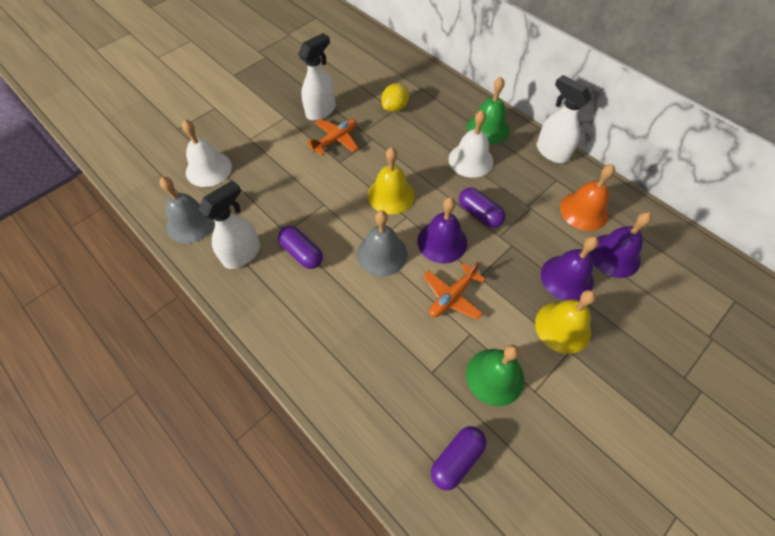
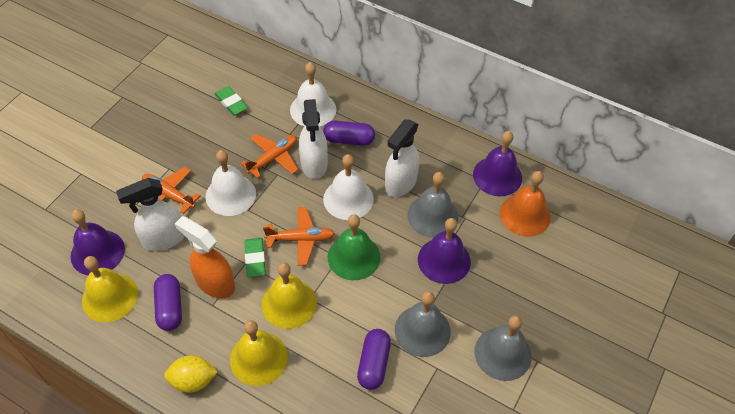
green bell: [466,345,524,406] [467,77,510,144] = 2 -> [328,214,381,280] = 1
green eraser: none = 0 -> [214,86,248,116] [244,238,266,277] = 2
grey bell: [160,177,215,243] [357,210,408,277] = 2 -> [395,291,451,357] [407,172,458,238] [475,315,532,381] = 3
orange plane: [307,119,358,156] [423,262,486,320] = 2 -> [142,167,201,214] [241,134,298,178] [263,207,335,266] = 3
orange spray bottle: none = 0 -> [175,216,235,298] = 1
white bell: [182,120,232,187] [449,110,493,178] = 2 -> [205,150,256,216] [290,62,336,127] [323,154,374,220] = 3
yellow bell: [368,147,415,214] [535,290,596,354] = 2 -> [82,256,138,322] [230,320,288,386] [262,263,317,329] = 3

